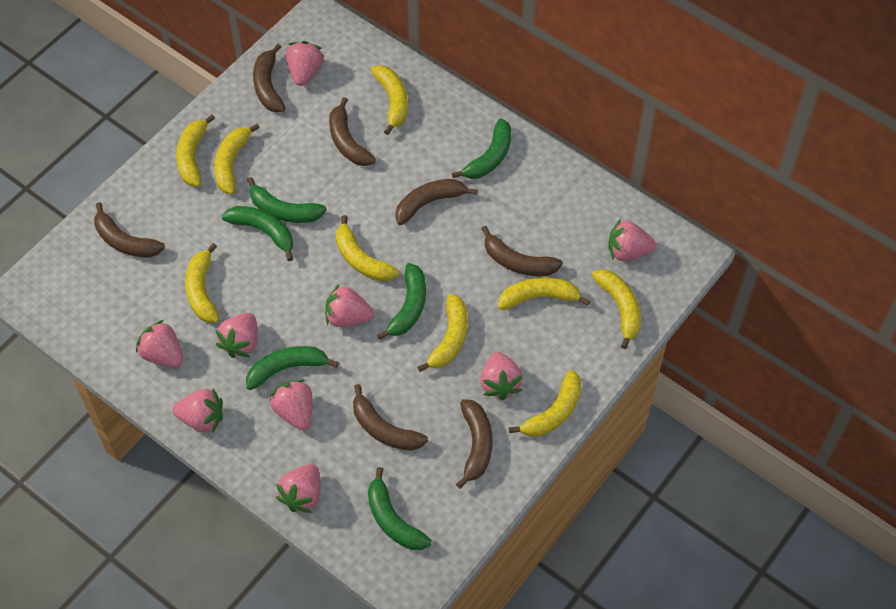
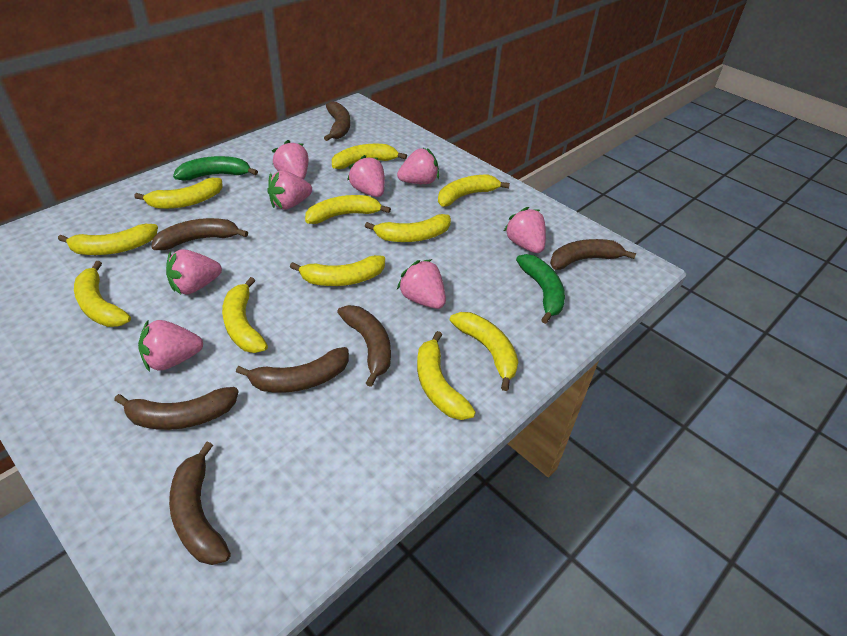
green banana: [222,206,293,261] [246,346,339,390] [247,177,327,223] [368,467,432,550] [377,263,426,340] [452,118,511,179] = 6 -> [173,156,258,181] [516,254,565,324] = 2
pink strawberry: [136,320,183,367] [172,389,223,434] [215,313,258,358] [270,379,312,430] [276,464,320,513] [286,41,324,86] [325,283,374,327] [480,352,523,400] [608,219,656,261] = 9 -> [138,320,203,372] [166,249,222,295] [267,171,312,210] [272,140,309,179] [347,155,385,197] [397,148,439,184] [397,259,446,309] [504,207,546,253] = 8
yellow banana: [176,114,215,187] [185,243,220,323] [214,123,260,194] [336,215,399,281] [371,65,408,135] [417,294,468,372] [498,277,590,310] [509,370,582,437] [592,269,641,349] = 9 -> [58,224,158,255] [74,261,131,327] [134,178,223,209] [222,277,268,353] [290,255,385,286] [305,195,391,224] [332,144,407,169] [365,214,451,242] [417,331,476,420] [438,175,510,207] [450,312,518,391] = 11

